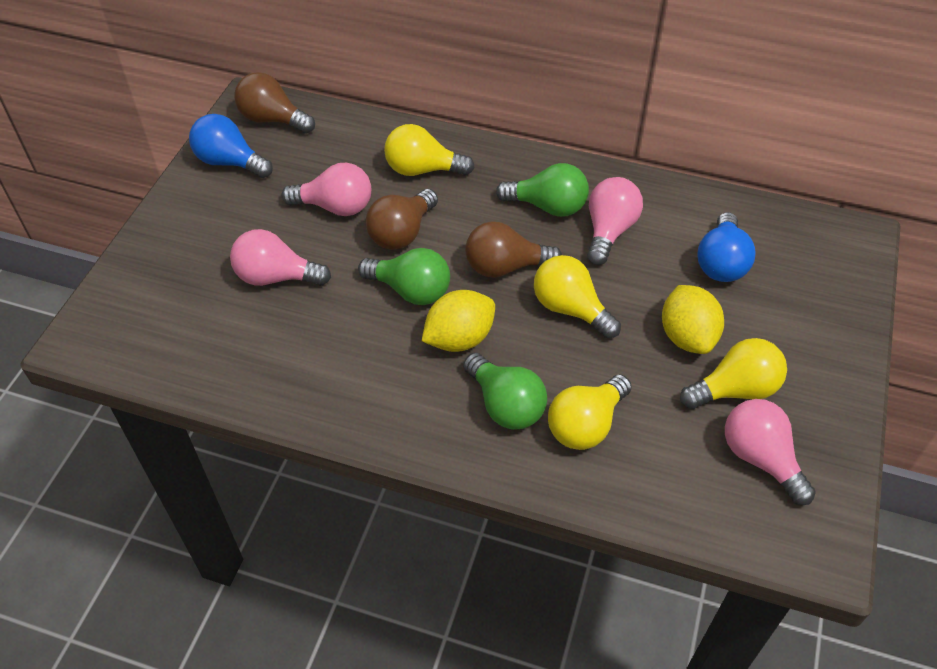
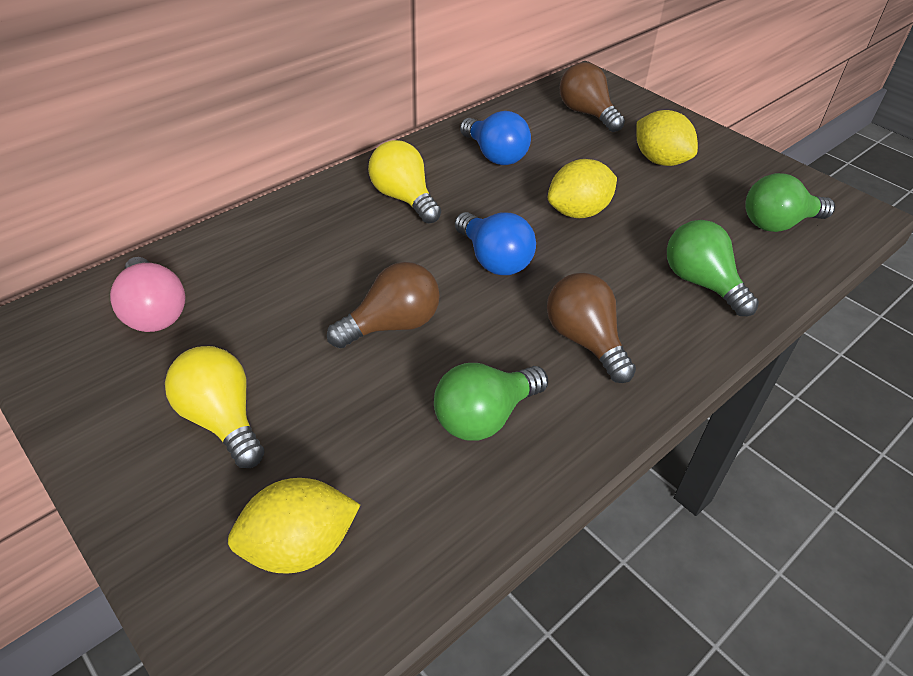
pink light bulb: [230,229,331,286] [282,163,371,216] [587,177,643,265] [725,399,816,505] = 4 -> [110,257,186,332] = 1
yellow lemon: [422,290,495,352] [662,285,724,354] = 2 -> [228,478,360,574] [548,159,617,218] [637,110,698,166] = 3
yellow light bulb: [384,124,475,176] [534,255,621,338] [548,374,632,450] [680,338,787,409] = 4 -> [165,346,265,468] [368,140,441,223] = 2

